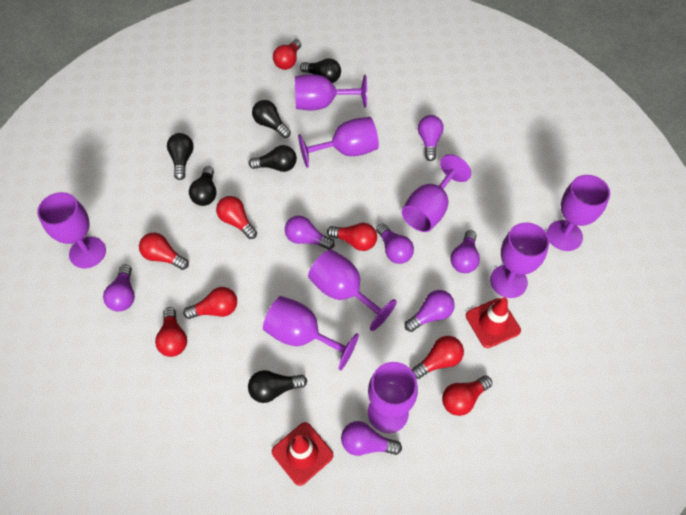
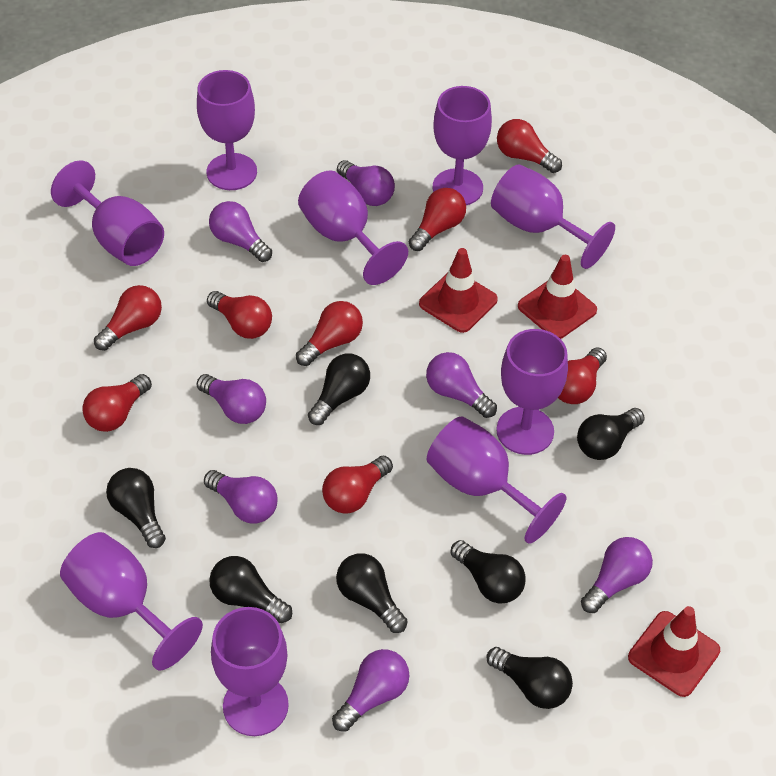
black light bulb: [167,133,194,180] [189,166,216,206] [248,370,307,403] [249,145,297,172] [252,100,291,138] [300,58,341,83] = 6 -> [106,468,166,548] [209,556,292,623] [308,354,370,425] [336,553,408,633] [450,540,526,603] [486,647,573,709] [577,408,645,460] = 7
red traffic cone: [272,422,333,486] [466,297,521,348] = 2 -> [419,248,498,333] [518,255,597,339] [628,606,720,697] = 3

